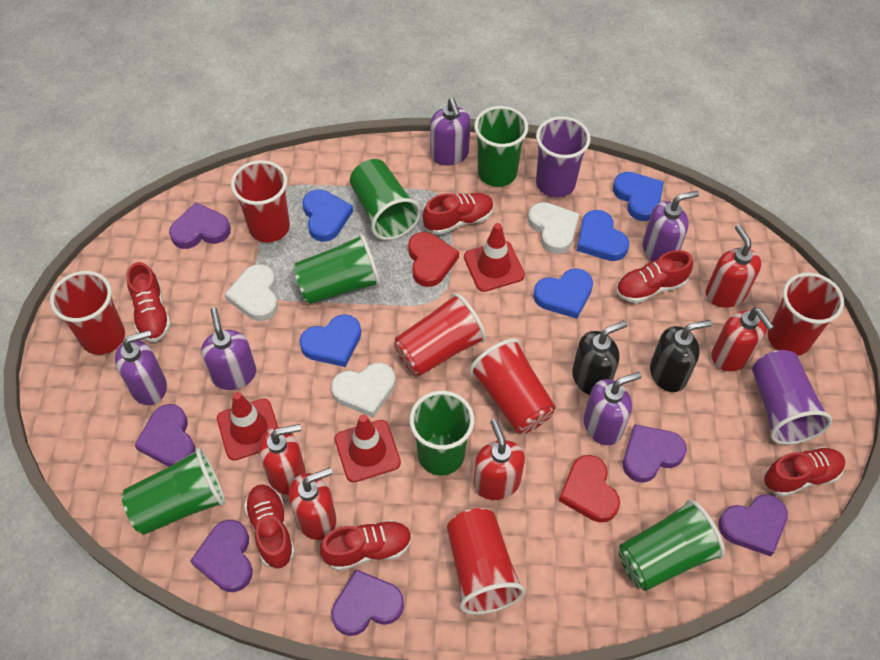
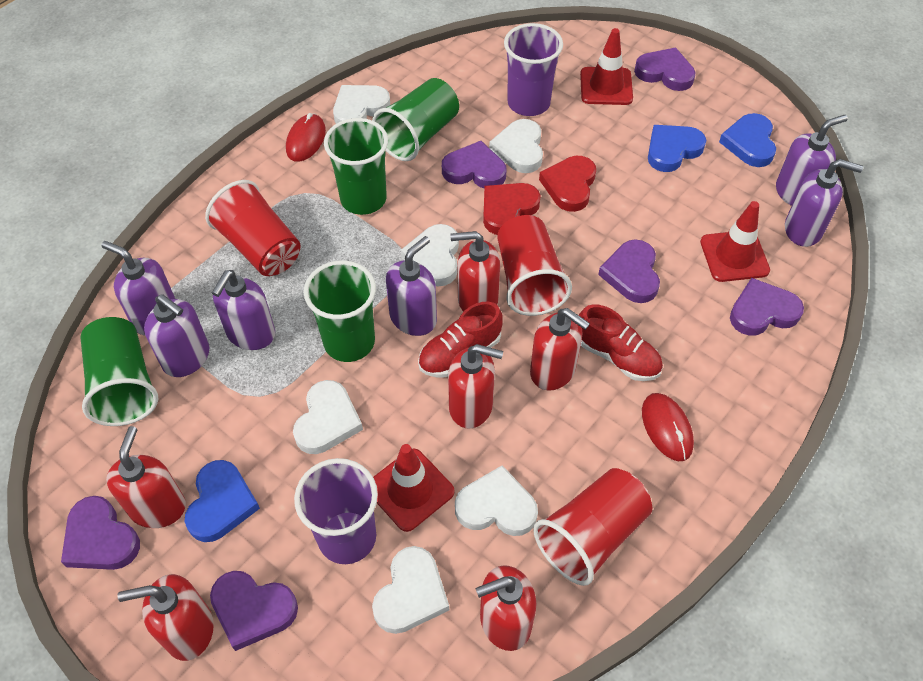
black soap dispenser: [572,321,627,395] [650,320,712,392] = 2 -> none = 0
blue heart: [299,314,361,367] [303,189,353,242] [533,268,593,319] [577,210,629,261] [613,172,664,221] = 5 -> [185,460,260,542] [648,125,706,172] [719,113,776,167] = 3
green cup: [121,448,225,535] [293,234,380,304] [350,159,421,240] [409,391,474,476] [474,106,528,187] [618,499,725,591] = 6 -> [80,317,158,426] [304,261,376,362] [324,118,388,215] [372,78,459,161] = 4
purple soap dispenser: [115,330,167,405] [201,307,256,390] [430,98,471,166] [584,372,642,445] [643,191,699,261] = 5 -> [101,241,175,336] [144,294,209,377] [212,270,275,350] [386,236,437,336] [776,115,848,206] [785,159,863,247] = 6
red cup: [50,271,125,355] [231,160,290,243] [394,293,486,376] [447,508,525,615] [469,338,555,433] [768,273,844,356] = 6 -> [205,180,301,276] [497,215,572,316] [533,468,652,586] = 3
red mouse: none = 0 -> [286,113,326,162] [642,393,694,461] = 2
red shoe: [127,262,171,342] [244,485,295,569] [320,520,412,571] [423,193,494,235] [616,250,693,303] [764,447,845,497] = 6 -> [418,301,503,378] [579,304,663,381] = 2
red soap dispenser: [259,424,306,495] [289,467,336,540] [473,419,525,500] [706,225,761,308] [712,308,774,371] = 5 -> [106,426,186,528] [117,574,214,661] [448,344,503,429] [450,231,500,312] [475,565,536,651] [530,308,590,390] = 6
white heart: [225,264,278,321] [331,363,396,418] [528,202,579,254] = 3 -> [293,380,363,454] [333,85,390,124] [372,546,449,634] [401,224,459,286] [455,465,538,536] [489,119,543,173] = 6

